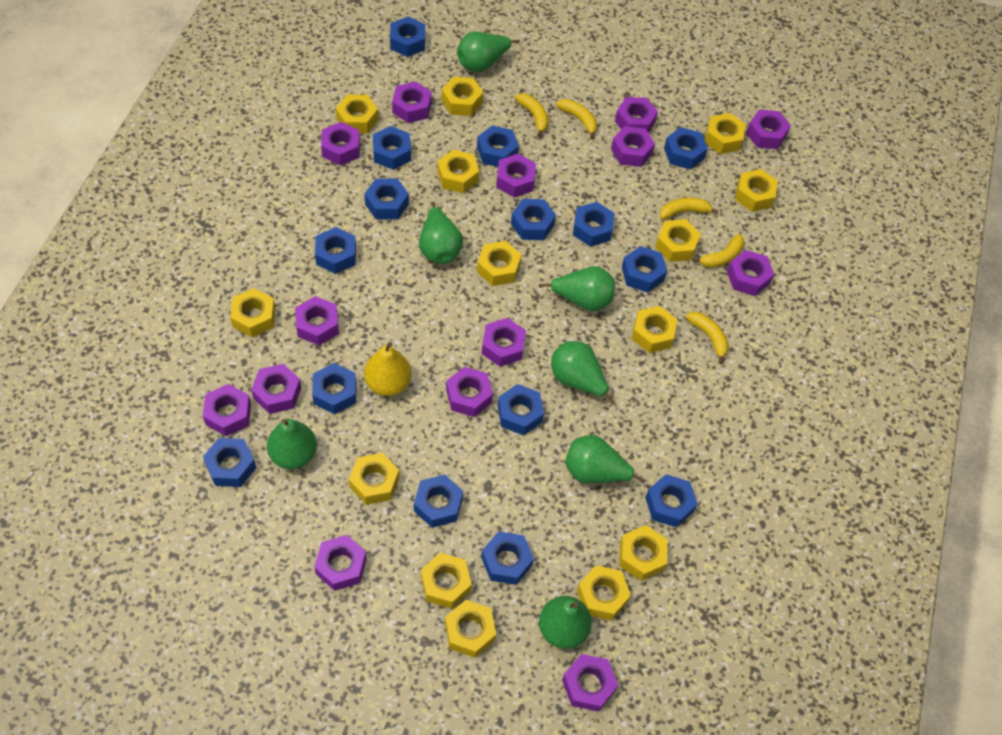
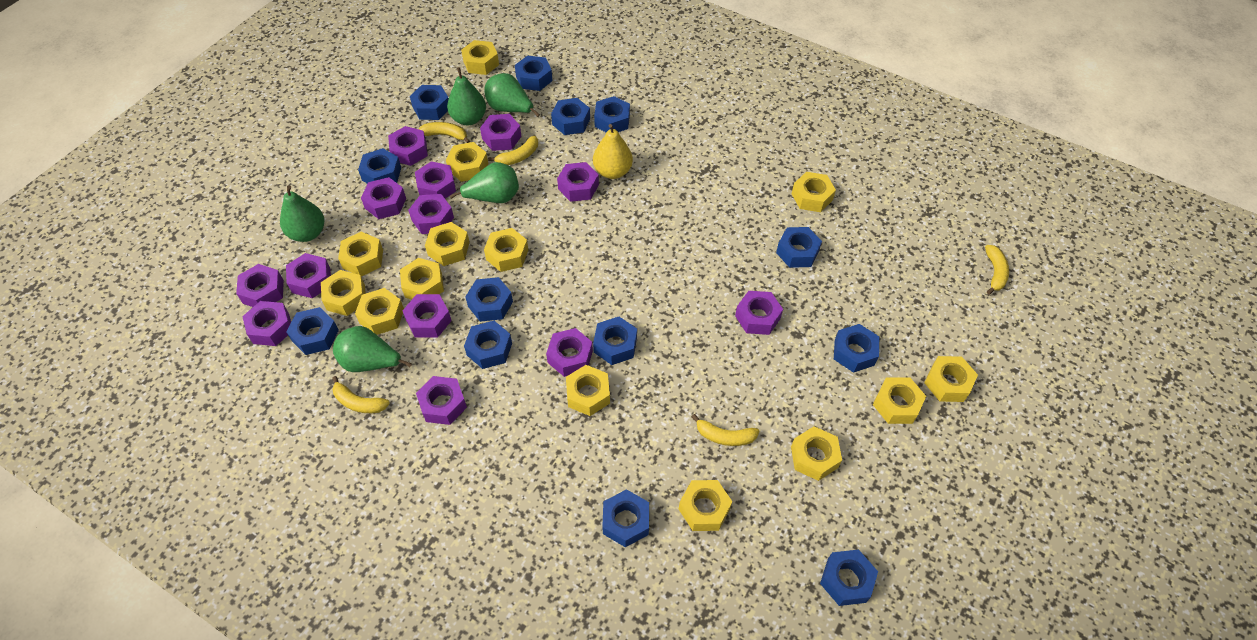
blue nut: [203,438,256,487] [312,363,356,414] [315,227,356,274] [364,179,409,220] [373,126,411,170] [390,17,425,57] [414,475,463,528] [477,125,519,167] [481,531,534,585] [498,384,544,435] [511,199,556,240] [573,202,615,247] [622,246,667,293] [645,474,697,527] [664,127,708,170] = 15 -> [286,307,339,355] [358,148,401,184] [410,85,449,120] [464,321,512,369] [465,277,513,322] [515,55,553,91] [551,98,590,135] [593,317,637,365] [594,96,630,133] [602,489,649,547] [776,227,822,268] [820,550,878,606] [834,324,879,373] = 13
green pear: [267,419,317,469] [419,202,463,264] [457,32,520,72] [539,266,615,311] [539,596,592,649] [551,341,615,405] [565,435,646,484] = 7 -> [280,185,324,242] [333,326,412,372] [447,67,486,125] [450,162,519,203] [484,73,540,117] = 5
purple nut: [203,384,251,436] [251,364,301,414] [295,296,339,345] [314,535,367,591] [321,122,360,166] [392,81,432,123] [446,367,493,417] [482,318,526,367] [496,153,536,197] [562,654,618,712] [611,126,655,167] [615,97,658,133] [727,250,774,296] [746,110,791,149] = 14 -> [236,264,284,307] [242,301,291,346] [286,253,331,298] [361,177,406,219] [388,126,428,166] [403,294,452,337] [408,194,454,234] [415,161,456,198] [416,376,467,425] [480,114,522,151] [546,328,593,377] [557,162,599,202] [735,291,783,335] = 13

